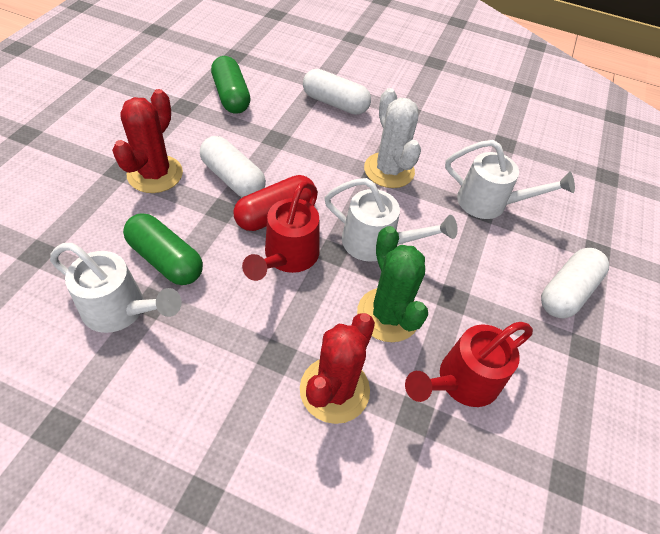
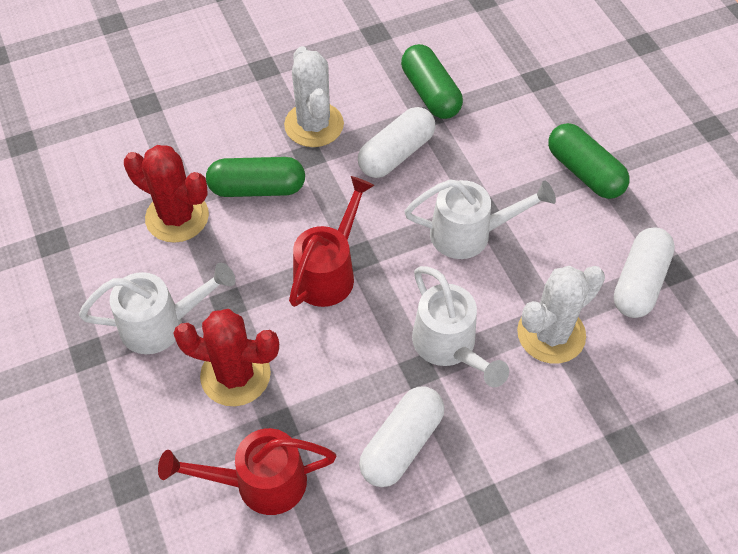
green cactus: [357,226,428,342] = 1 -> none = 0
green capsule: [123,213,203,285] [211,56,250,114] = 2 -> [206,157,305,197] [401,44,463,119] [548,123,630,199] = 3
red capsule: [234,175,314,231] = 1 -> none = 0
white cactus: [364,88,421,188] = 1 -> [284,46,344,147] [517,266,605,364] = 2

